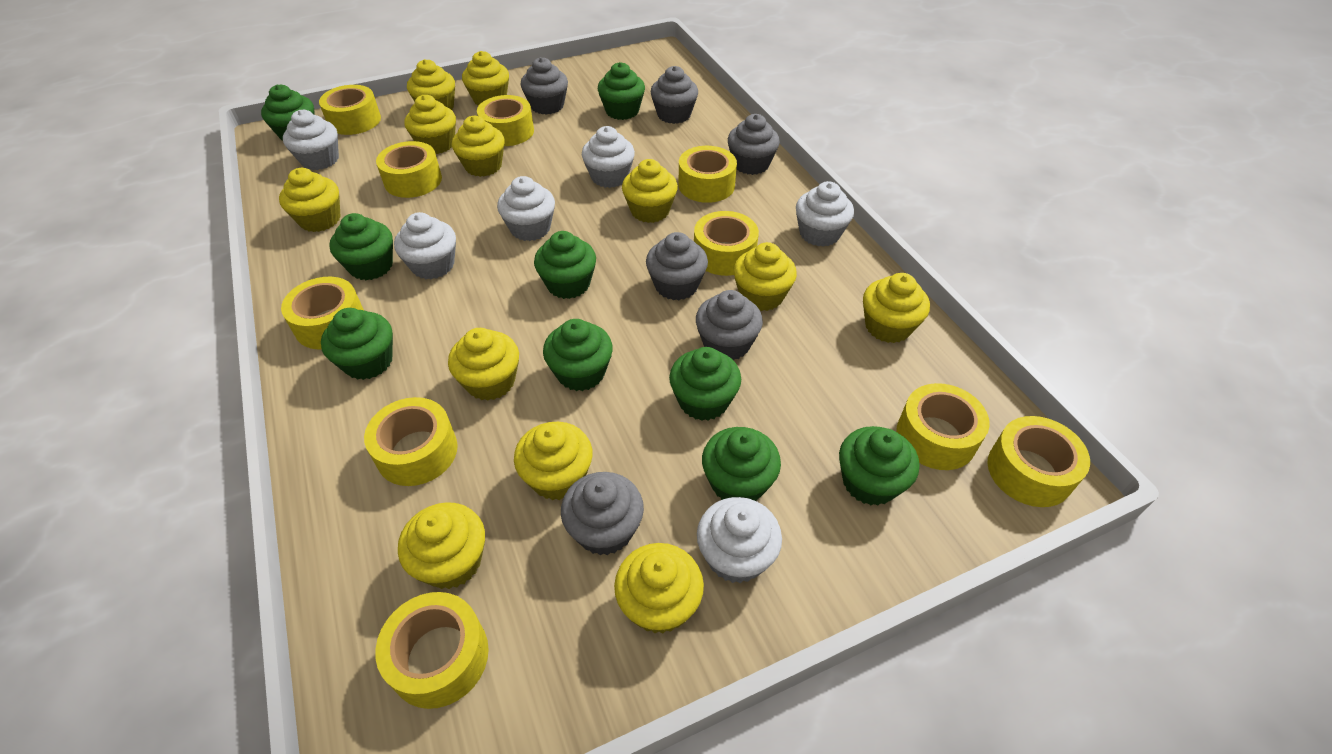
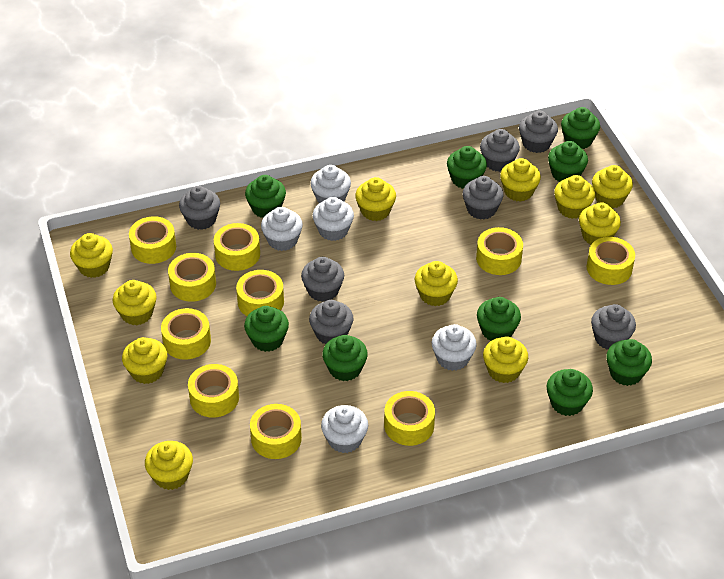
grey cupcake: [521,57,568,115] [561,472,644,555] [646,232,708,300] [651,66,698,124] [696,290,763,361] [728,114,780,175] = 6 -> [179,186,220,230] [301,257,344,302] [309,300,353,345] [463,176,503,220] [480,129,520,172] [519,111,558,153] [591,304,636,350] = 7
white cupcake: [283,110,339,170] [394,212,456,279] [497,176,555,241] [582,126,635,188] [697,497,782,583] [796,181,854,247] = 6 -> [261,207,303,251] [310,165,351,203] [313,197,354,241] [321,405,368,453] [432,324,477,371] = 5
yellow cupcake: [279,168,341,232] [398,502,485,589] [404,95,456,154] [407,59,455,110] [448,328,519,401] [452,116,505,177] [462,51,509,106] [514,422,593,500] [614,543,704,633] [622,159,678,223] [733,242,797,311] [863,273,930,343] = 12 -> [70,233,113,278] [113,280,157,325] [122,337,167,384] [145,441,193,490] [355,177,396,221] [415,261,458,306] [483,337,528,383] [500,158,541,202] [554,175,595,219] [579,202,621,245] [592,165,633,209] = 11

